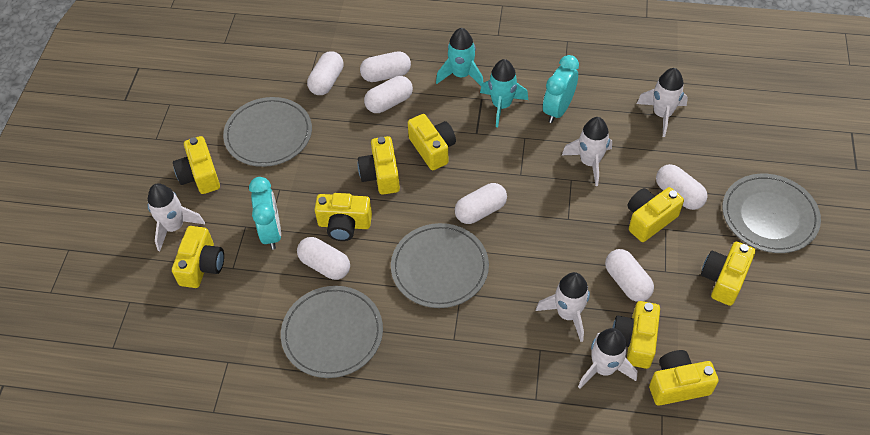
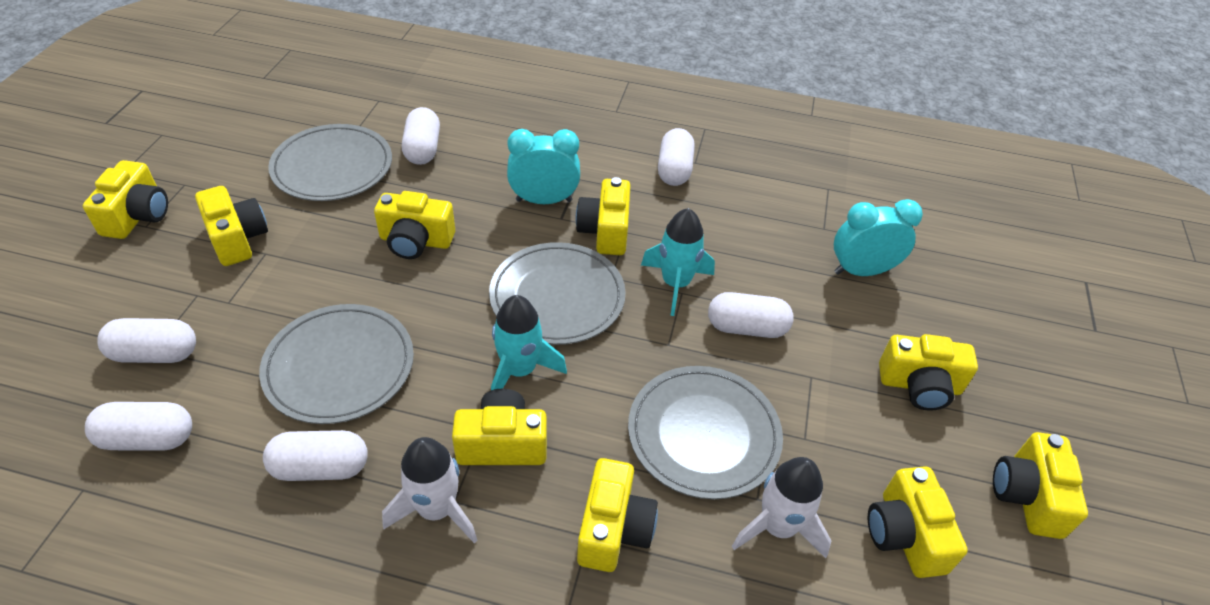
white capsule: [297,237,350,280] [307,51,344,95] [360,51,411,82] [364,76,413,113] [455,183,507,224] [605,249,654,302] [656,164,707,210] = 7 -> [85,402,192,450] [97,318,196,363] [263,430,368,481] [402,107,440,165] [658,128,695,186] [708,292,794,338] = 6
white rocket: [148,183,205,251] [536,272,590,342] [562,117,612,186] [578,328,637,389] [637,68,688,137] = 5 -> [382,437,477,543] [732,457,832,558] = 2

